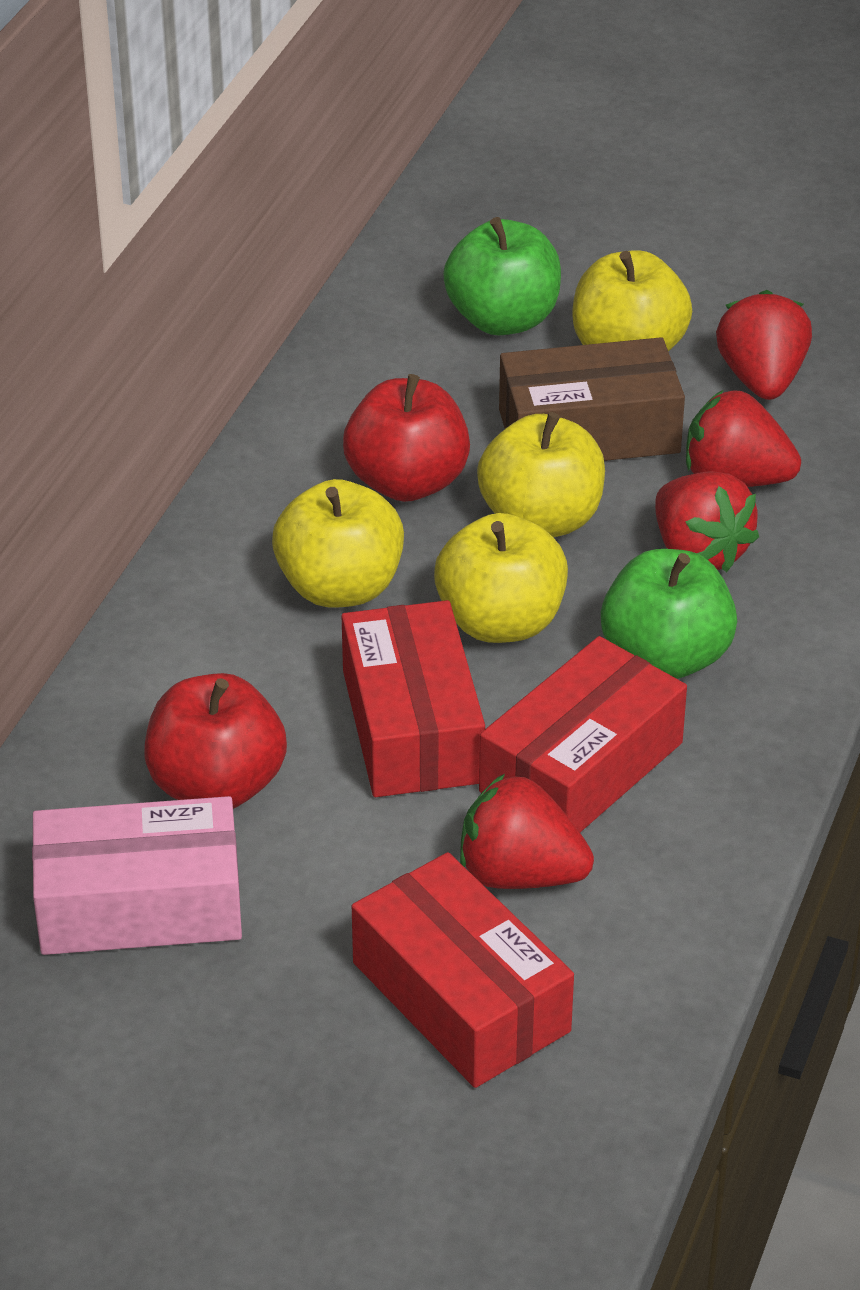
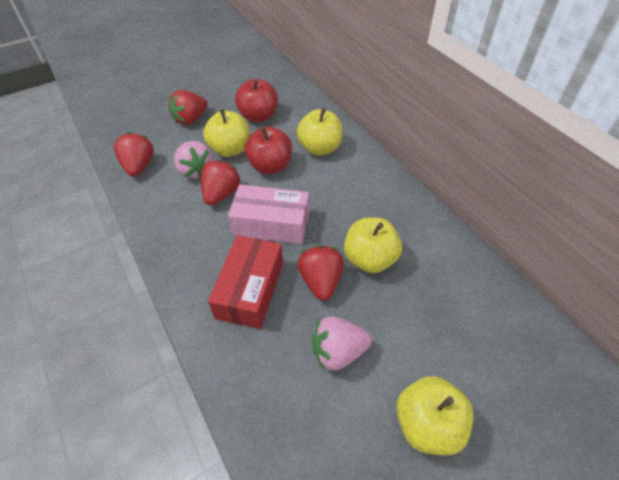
brown box: [499,337,685,461] = 1 -> none = 0
green apple: [443,217,561,335] [601,549,737,679] = 2 -> none = 0
pink strawberry: none = 0 -> [174,141,213,179] [312,316,372,371] = 2
red box: [342,600,485,797] [352,852,574,1088] [479,636,687,832] = 3 -> [208,235,283,329] = 1

